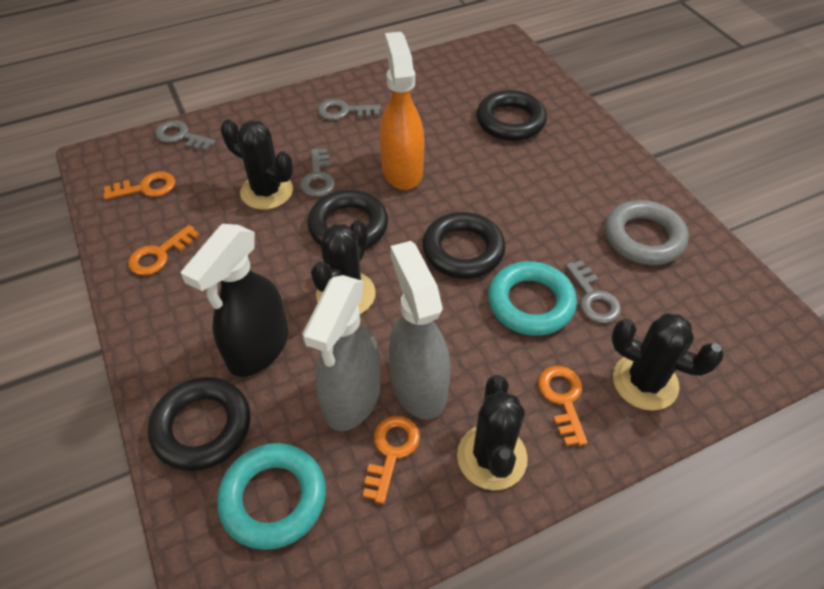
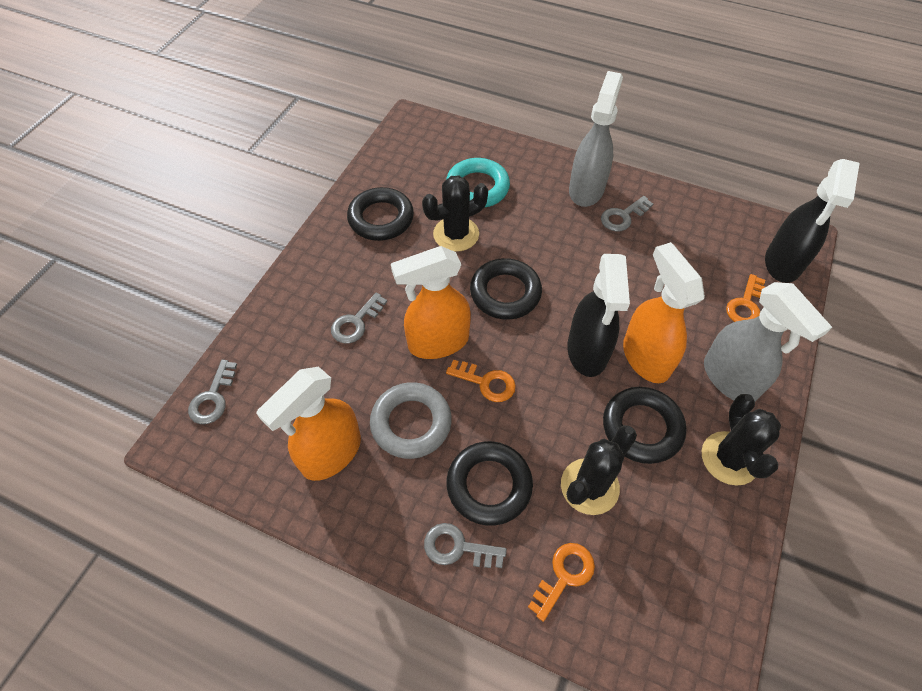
black cactus: [221,119,293,210] [311,220,376,314] [457,375,528,490] [611,314,724,411] = 4 -> [422,175,488,252] [561,425,637,515] [702,394,781,486] = 3
black spray bottle: [181,224,288,377] = 1 -> [567,254,630,377] [765,159,860,283] = 2
orange key: [103,171,175,200] [128,225,200,276] [363,416,420,504] [538,366,588,446] = 4 -> [446,360,516,402] [528,543,595,622] [726,274,765,322] = 3
orange spray bottle: [380,32,425,190] = 1 -> [256,366,361,481] [391,246,471,359] [623,242,705,383] = 3
turquoise ring: [217,443,326,550] [488,261,577,336] = 2 -> [446,158,510,208] = 1

